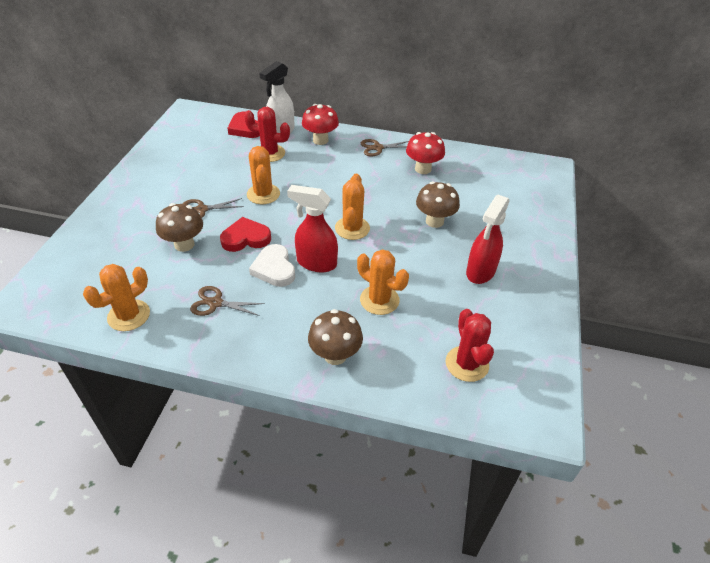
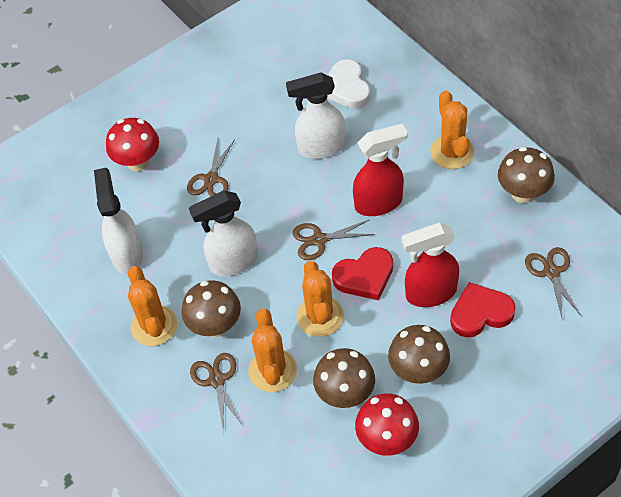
brown mushroom: [156,203,203,252] [308,309,363,365] [416,181,460,228] = 3 -> [182,280,241,337] [313,348,375,408] [388,325,450,384] [498,147,555,203] = 4
brown scissors: [183,198,244,218] [190,286,265,316] [361,139,409,157] = 3 -> [187,139,235,197] [190,353,243,434] [292,220,375,260] [525,247,582,321] = 4
red cactus: [244,107,290,162] [445,309,494,382] = 2 -> none = 0
white spray bottle: [259,61,295,133] = 1 -> [94,168,143,274] [189,191,258,276] [286,73,345,159] = 3

